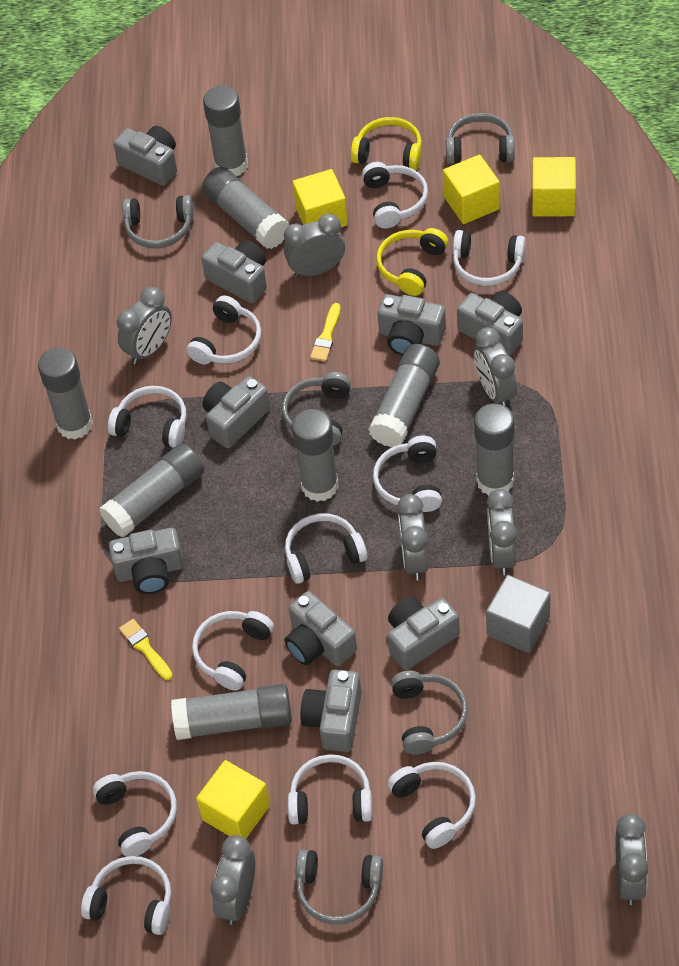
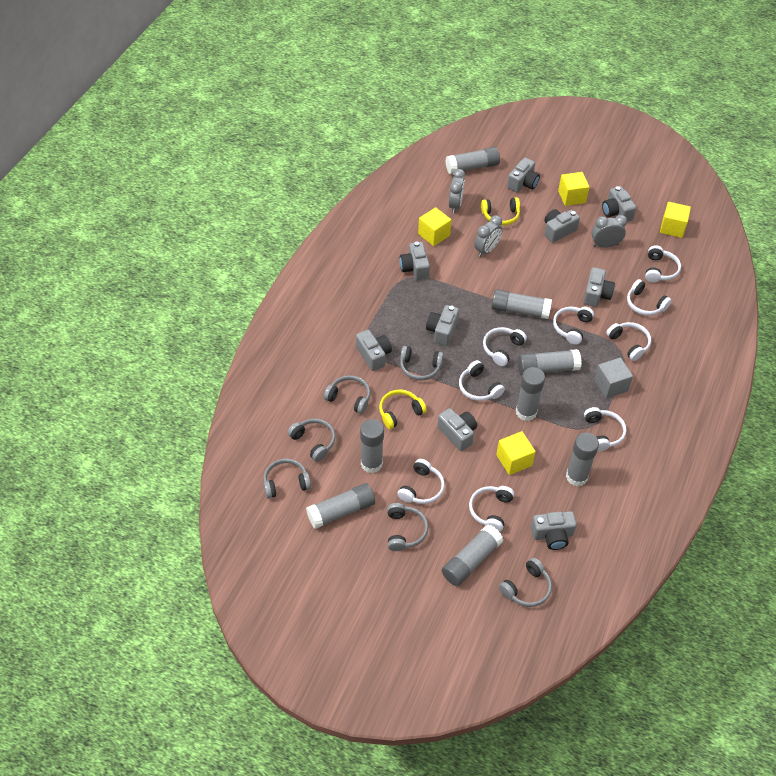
grey clock: [117,287,172,364] [210,835,255,925] [284,213,345,278] [397,494,429,581] [474,327,517,408] [487,489,517,576] [615,814,649,905] = 7 -> [449,169,465,213] [474,215,502,257] [591,215,627,248] = 3
grey headphones: [122,195,194,248] [282,372,351,446] [296,849,383,924] [391,671,468,754] [446,113,515,164] = 5 -> [264,459,311,498] [288,419,335,462] [324,375,370,414] [387,503,428,551] [400,346,444,381] [499,558,552,607] = 6
white headphones: [81,856,171,935] [93,771,177,857] [108,386,187,448] [187,295,261,364] [192,611,274,691] [285,513,367,584] [288,754,373,824] [362,162,428,228] [373,436,442,512] [387,762,476,849] [453,230,526,286] = 11 -> [398,459,445,504] [459,360,505,401] [469,486,514,532] [483,327,527,366] [553,307,594,345] [584,407,627,451] [606,322,651,361] [627,279,671,316] [645,245,681,283] = 9
yellow brush: [119,619,173,680] [310,303,341,362] = 2 -> none = 0

